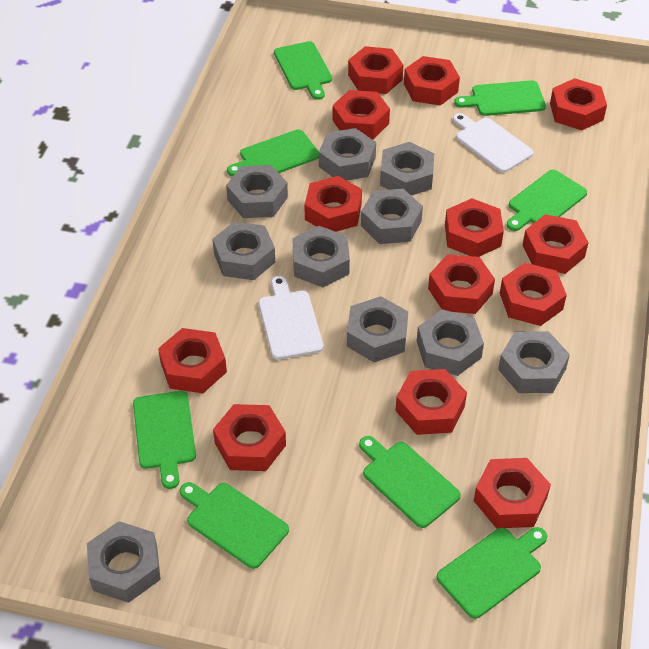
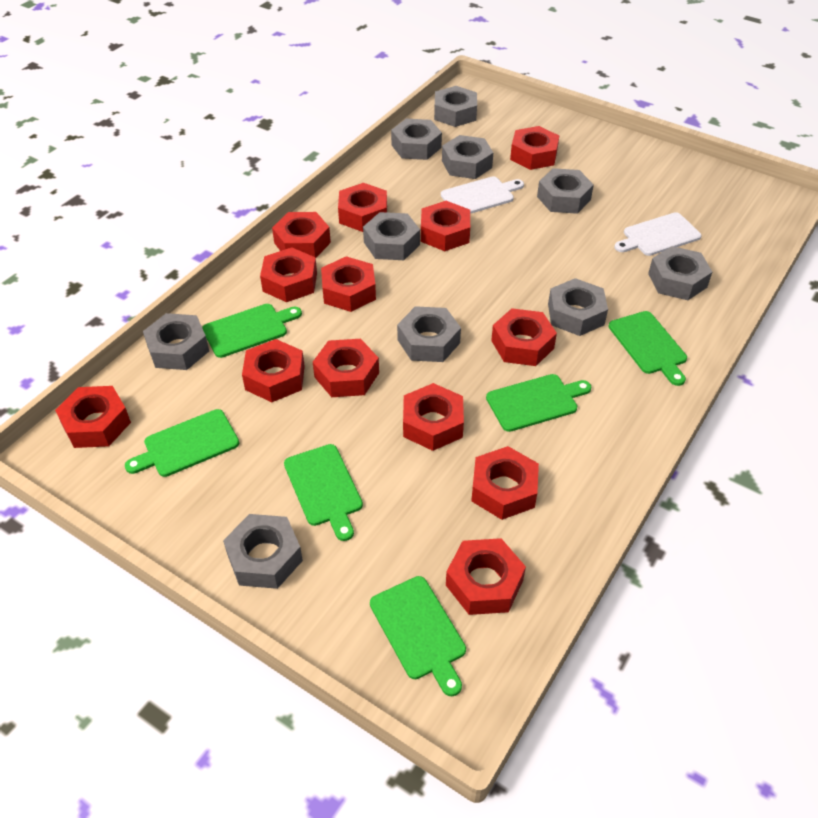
green cutting board: [133,391,196,489] [180,482,289,569] [227,129,319,176] [274,41,332,100] [359,436,461,528] [437,527,547,619] [454,80,546,116] [507,170,587,231] = 8 -> [125,409,239,477] [202,304,302,358] [284,444,363,541] [370,576,466,696] [486,374,592,432] [609,311,687,386] = 6

